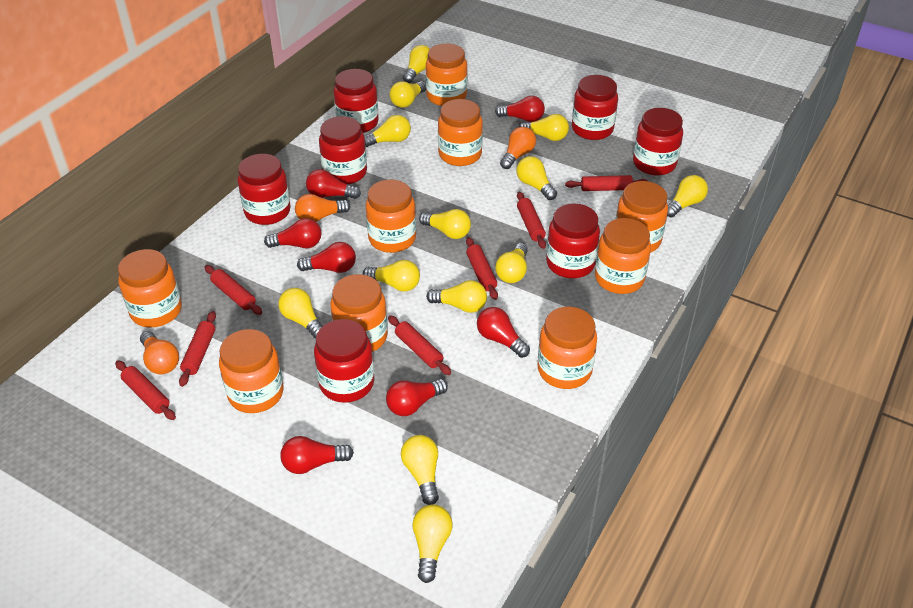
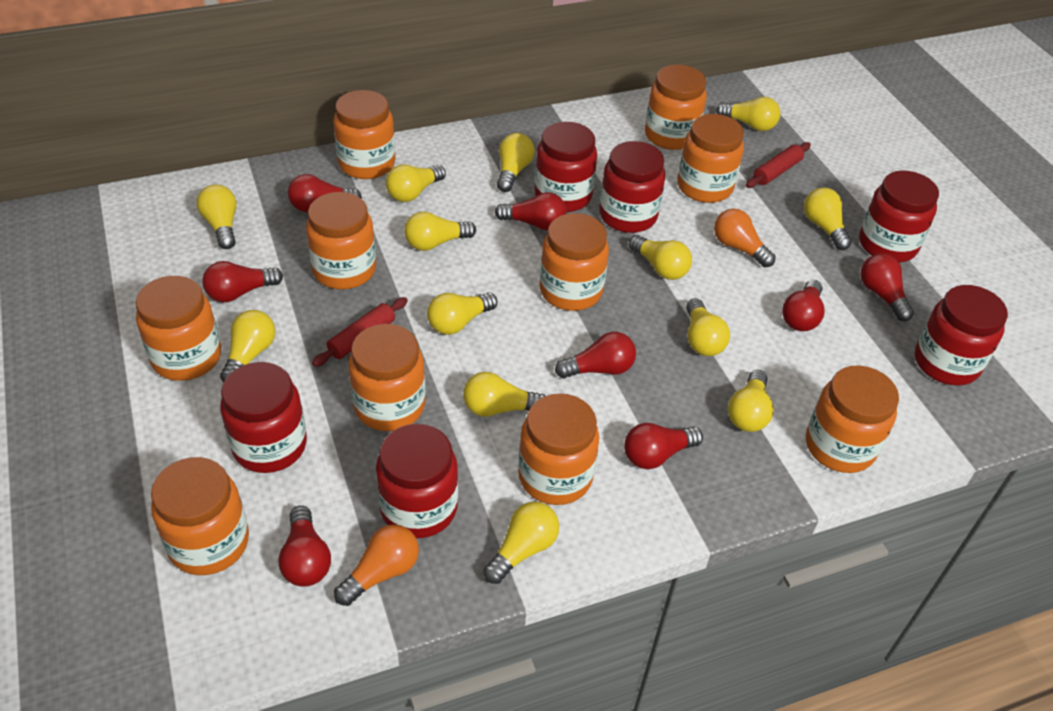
orange jar: [118,249,182,327] [219,329,283,413] [330,274,388,352] [366,180,416,253] [426,43,467,106] [438,99,483,166] [538,307,597,389] [595,218,651,294] [616,181,668,253] = 9 -> [136,276,221,381] [151,457,249,575] [306,192,376,289] [333,90,396,179] [348,324,425,431] [518,393,599,505] [540,213,609,311] [645,65,707,150] [677,114,744,203] [806,365,899,473] = 10
orange light bulb: [140,331,179,374] [295,194,350,222] [500,127,536,169] = 3 -> [334,524,419,606] [714,209,776,267] = 2
red jar: [238,154,291,225] [314,319,374,403] [319,116,367,184] [333,69,379,133] [546,203,600,278] [572,75,618,140] [633,108,683,175] = 7 -> [220,362,307,473] [376,424,458,538] [535,122,597,212] [599,141,665,233] [859,170,939,263] [915,285,1008,386] = 6
red light bulb: [264,218,321,248] [280,436,354,474] [297,242,356,273] [306,169,361,199] [386,379,448,416] [477,307,530,358] [495,96,545,122] = 7 -> [202,261,283,302] [278,506,331,587] [288,174,362,212] [495,192,566,230] [555,332,636,378] [624,423,703,469] [782,280,825,331] [860,254,914,321] = 8
red rolling pin: [115,360,176,420] [179,311,216,387] [205,265,262,315] [388,315,451,375] [466,237,498,300] [517,192,546,249] [565,175,648,191] = 7 -> [312,297,408,367] [746,142,811,188] = 2

